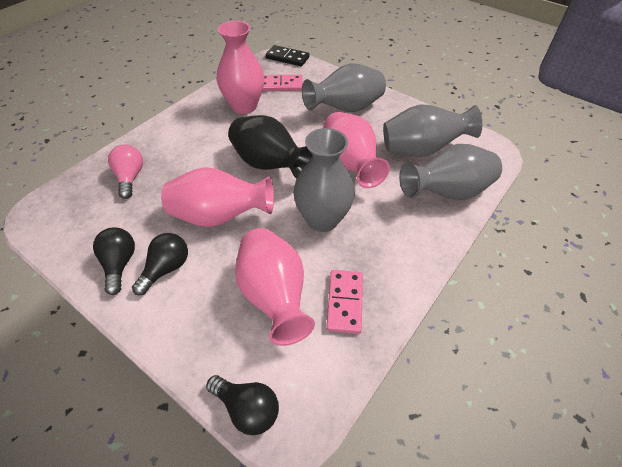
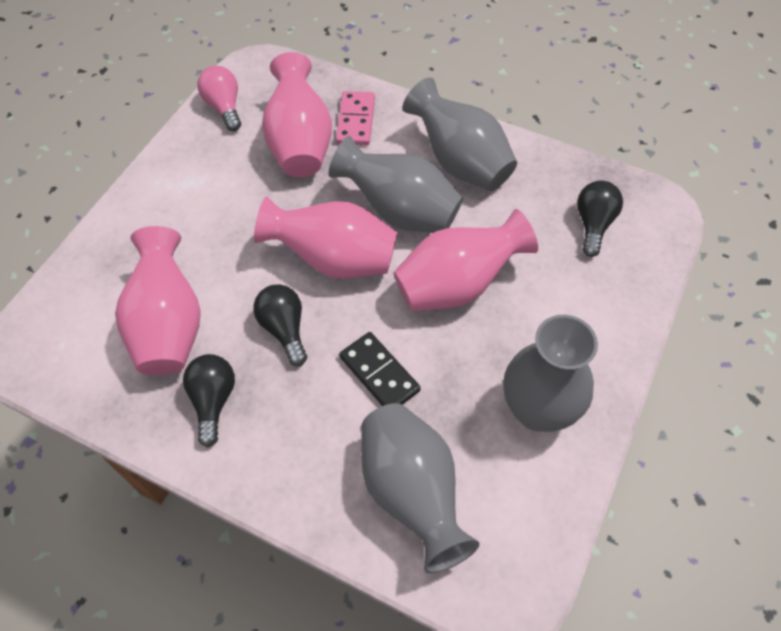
black vase: [228,115,313,179] = 1 -> none = 0
pink domino: [263,75,303,91] [326,270,363,334] = 2 -> [336,91,375,145] = 1

